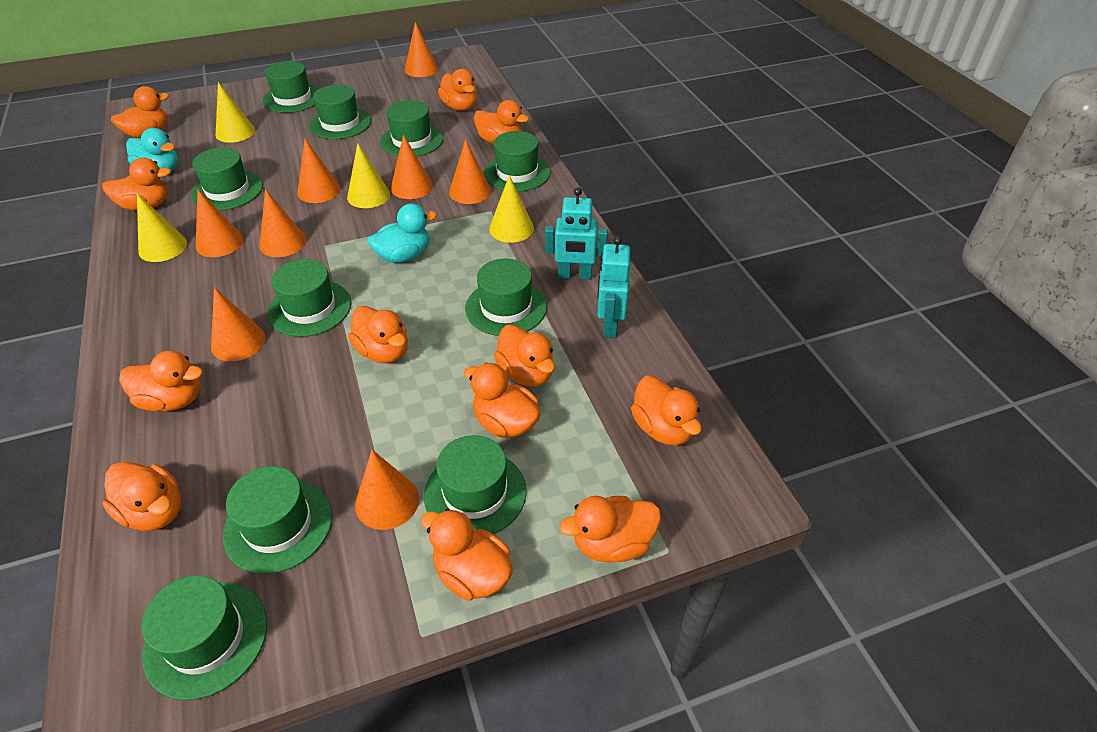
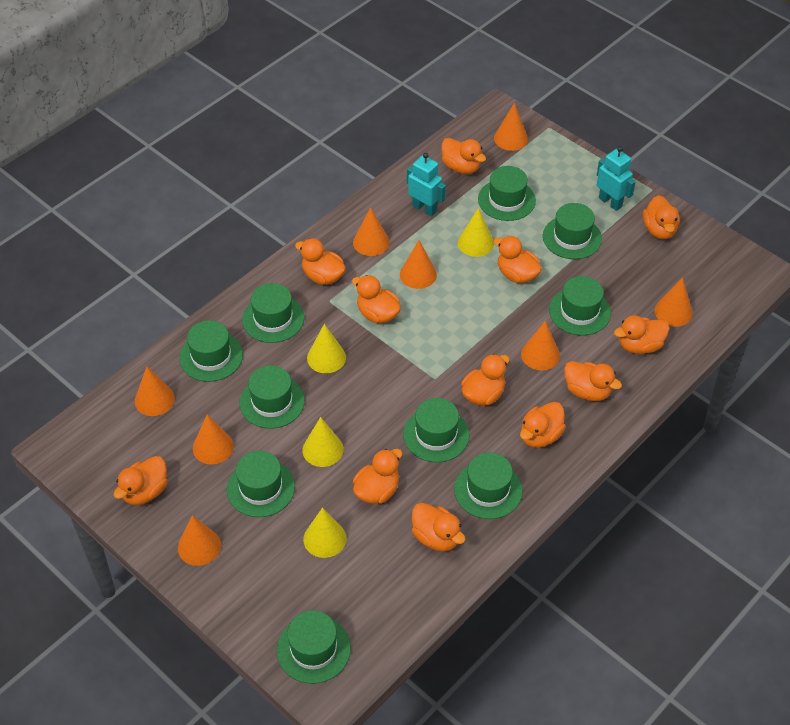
turquoise duck: [126,128,178,171] [368,203,437,263] = 2 -> none = 0

